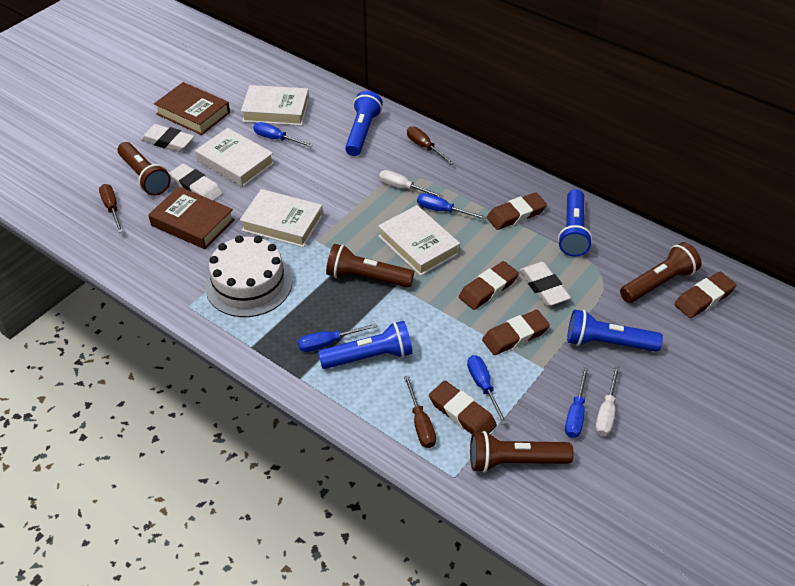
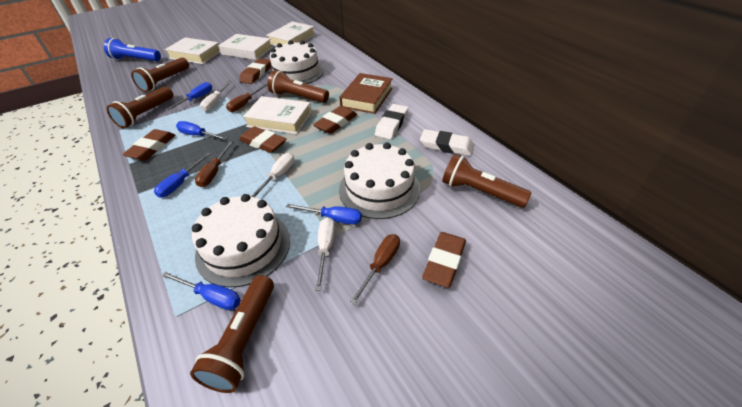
blue flashlight: [318,321,413,369] [345,91,383,156] [558,189,592,257] [567,309,663,352] = 4 -> [104,38,161,61] = 1
brown book: [148,186,235,249] [154,82,230,135] = 2 -> [339,73,393,114] = 1
brown flashlight: [117,142,171,196] [326,244,414,288] [470,431,574,473] [620,242,701,303] = 4 -> [107,86,174,128] [131,58,189,92] [190,275,274,393] [268,70,329,103] [442,154,531,208] = 5
white cake: [205,235,292,317] = 1 -> [192,194,290,288] [269,40,324,84] [339,142,420,219] = 3
white eraser: [140,124,194,152] [169,164,223,201] [520,262,571,306] = 3 -> [375,104,409,139] [420,129,474,156] = 2
white screwdriver: [379,170,444,198] [595,366,620,436] = 2 -> [200,81,231,111] [251,153,294,197] [315,217,335,290] = 3

